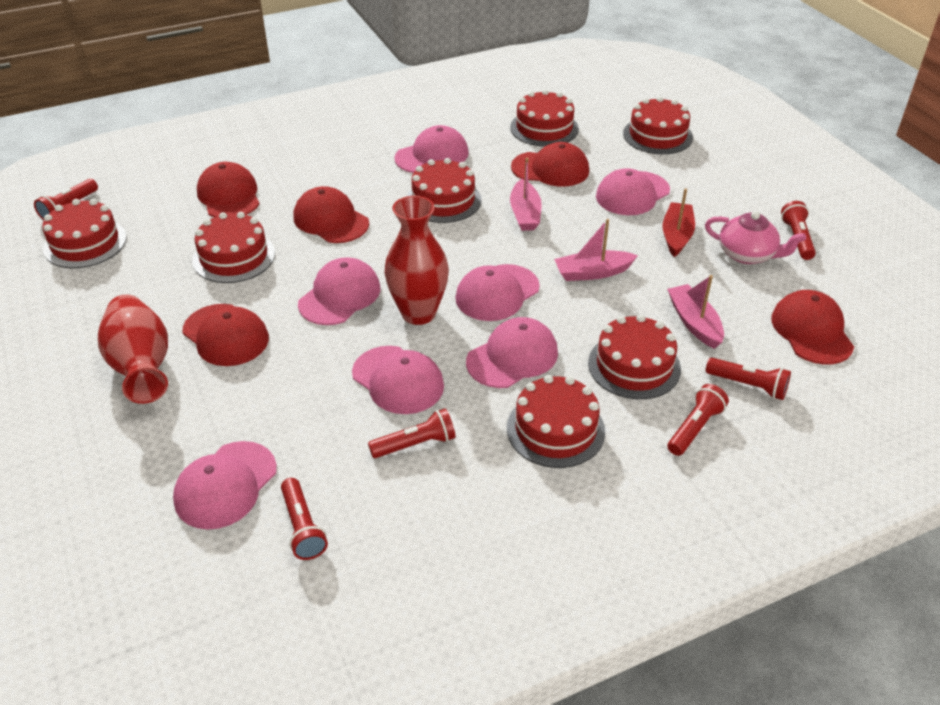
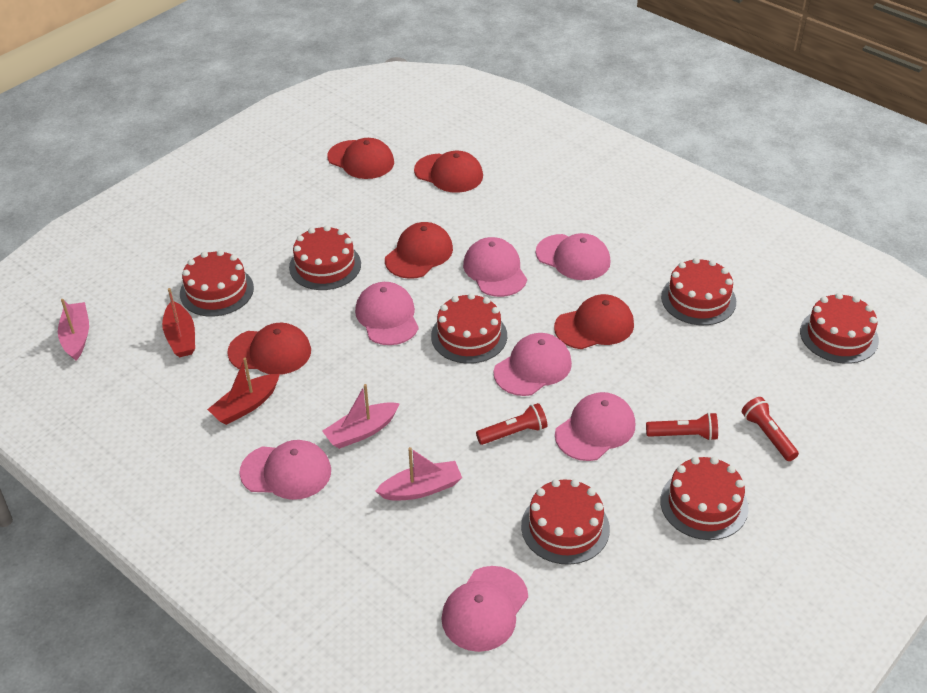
pink teapot: [705,211,806,264] = 1 -> none = 0
red boat: [662,188,695,257] = 1 -> [162,288,195,357] [207,358,280,425] = 2
red flashlight: [34,179,98,220] [281,478,328,560] [368,408,456,458] [667,384,729,456] [706,358,791,400] [781,201,816,260] = 6 -> [476,403,547,445] [646,412,718,441] [742,397,799,461] = 3
red vase: [98,295,168,404] [385,196,449,325] = 2 -> none = 0

